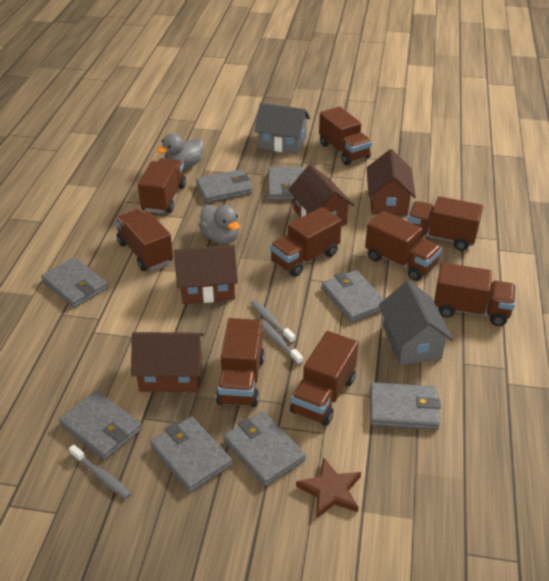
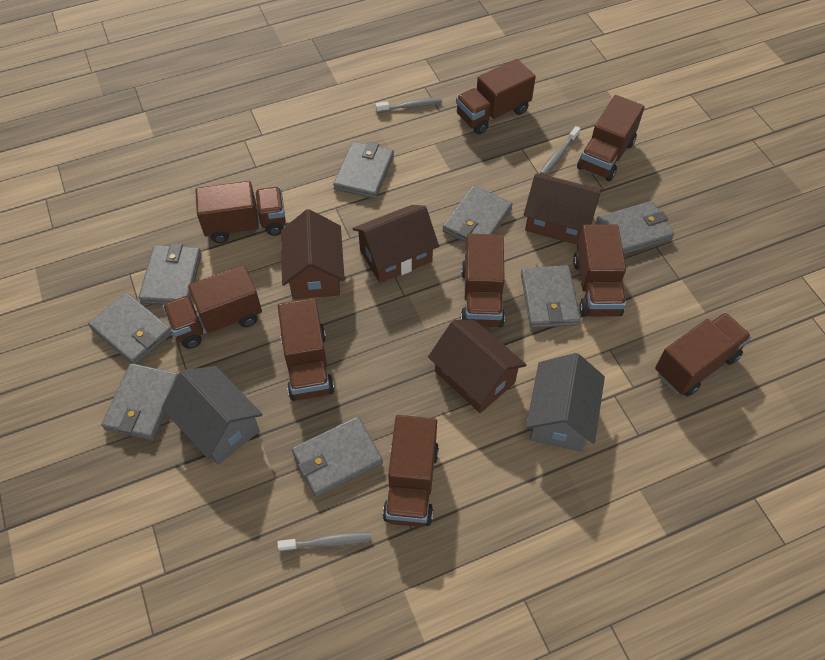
brown star: [296,457,361,519] = 1 -> none = 0
grey duck: [157,133,204,169] [199,205,240,244] = 2 -> none = 0

